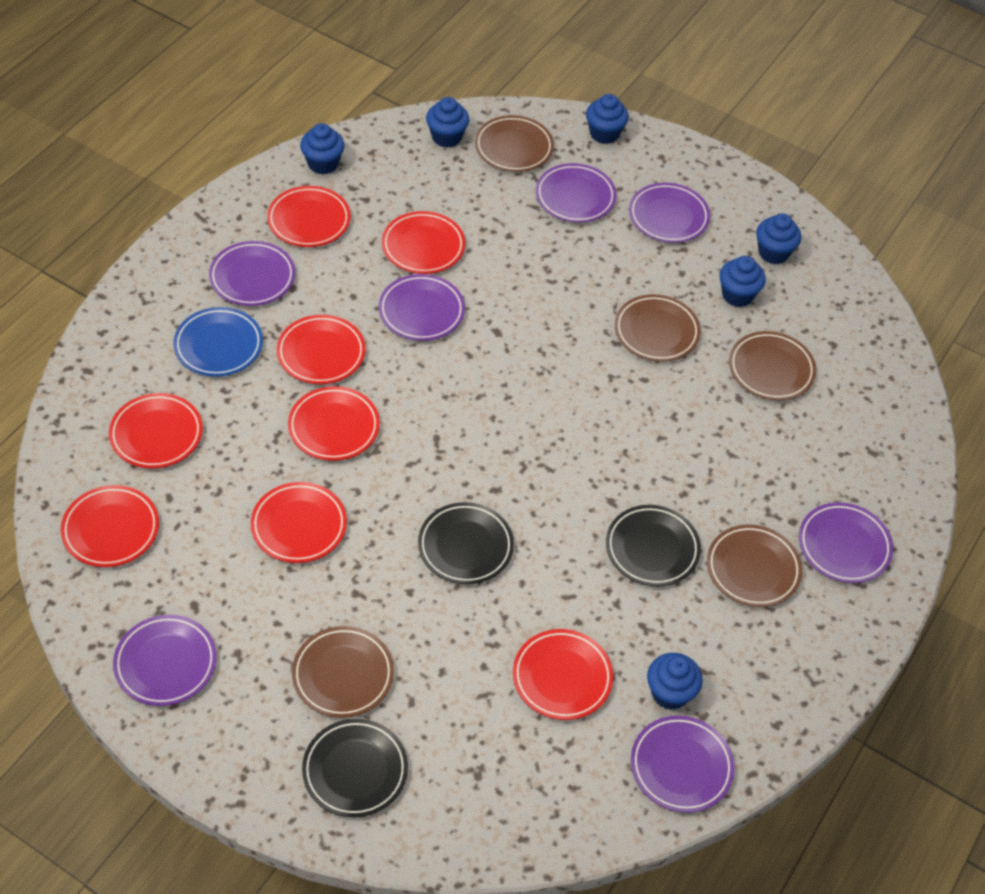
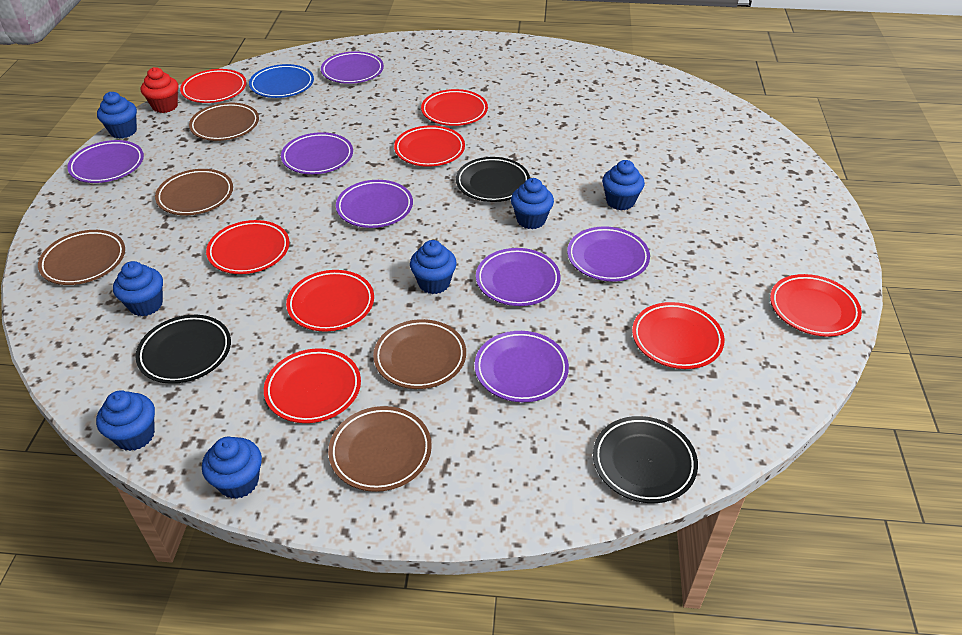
blue cupcake: [300,123,345,175] [426,97,469,148] [586,94,629,144] [647,653,703,710] [719,256,766,307] [756,213,802,264] = 6 -> [96,390,155,451] [97,92,137,139] [113,261,163,316] [202,437,262,499] [410,240,457,294] [511,178,554,229] [602,160,645,210] = 7
red cupcake: none = 0 -> [141,67,178,113] = 1

